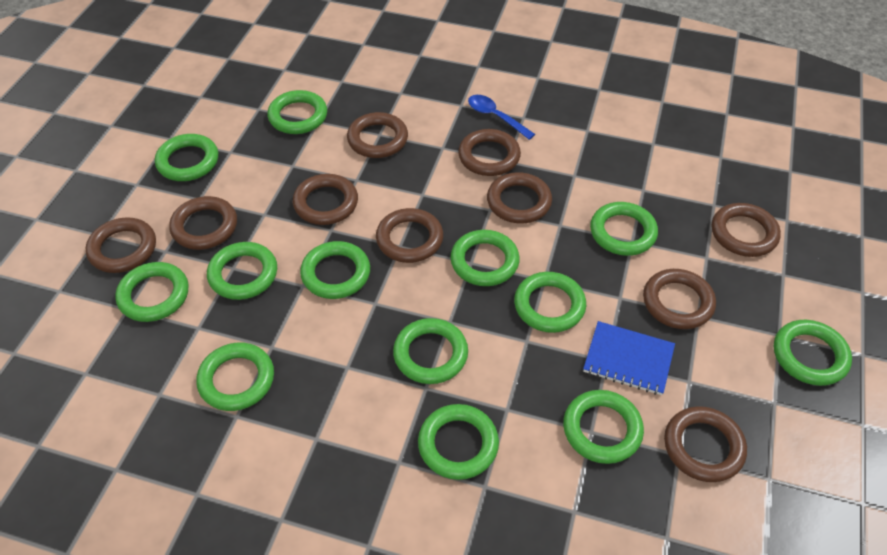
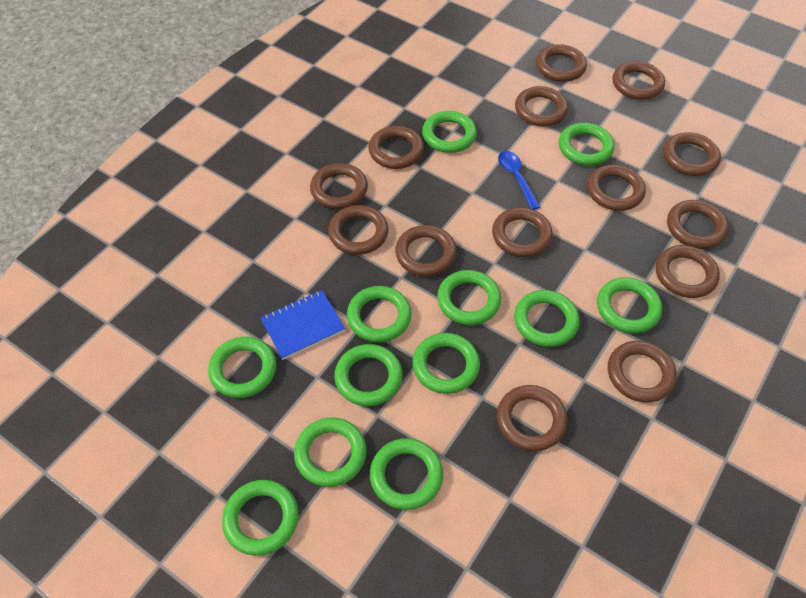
brown ring: [86,217,156,273] [169,196,237,250] [293,174,358,225] [347,112,408,158] [376,208,443,263] [458,129,521,176] [487,172,552,223] [643,269,716,329] [664,406,747,482] [712,203,781,257] = 10 -> [310,163,368,209] [328,205,388,255] [368,126,424,169] [395,225,457,276] [492,207,553,257] [497,385,568,451] [515,86,568,127] [536,44,587,82] [587,165,646,211] [608,341,677,403] [613,61,665,100] [656,245,720,298] [663,132,721,176] [667,200,729,249] = 14
green ring: [115,262,189,322] [155,134,218,181] [196,343,274,411] [207,242,277,300] [267,90,327,134] [300,241,370,299] [393,318,468,384] [418,404,499,480] [450,230,520,286] [514,272,586,333] [563,390,644,464] [590,202,658,256] [774,320,852,386] = 13 -> [208,337,276,398] [222,480,299,556] [294,417,367,487] [334,344,403,406] [347,286,412,343] [370,438,443,510] [412,333,480,394] [422,111,477,153] [437,270,501,325] [514,290,580,347] [559,123,615,166] [597,277,662,333] = 12

